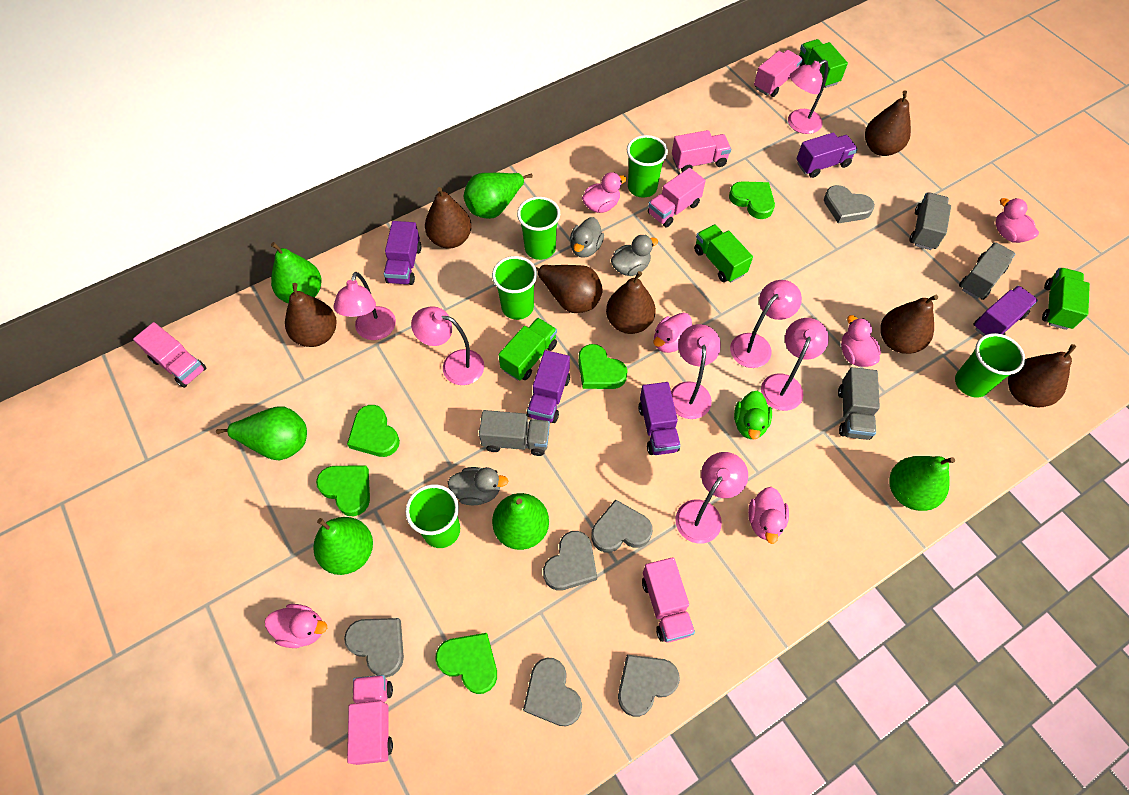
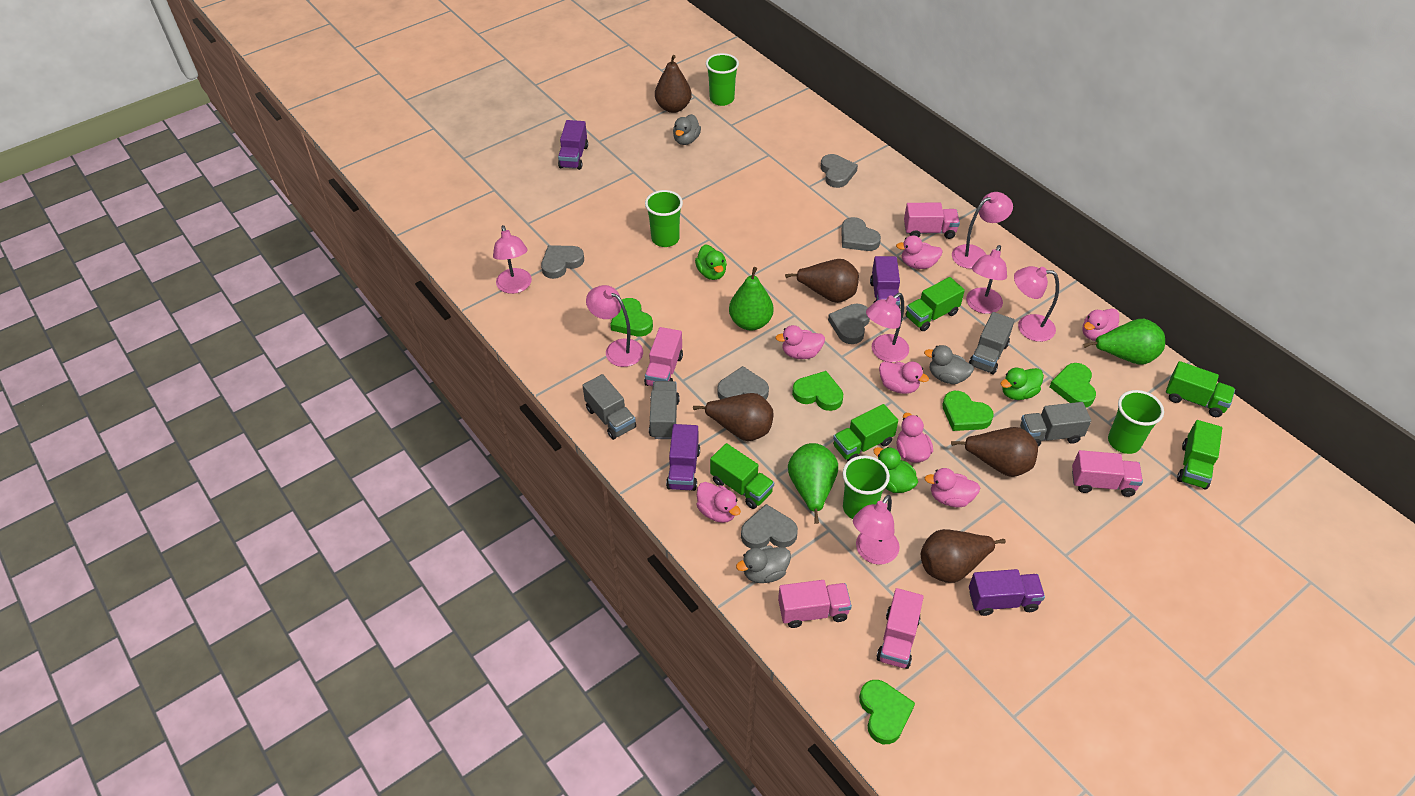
brown pear: [285,283,337,347] [425,187,472,248] [536,265,603,313] [606,271,656,334] [865,90,911,156] [880,295,938,354] [1008,344,1077,407] = 7 -> [655,55,692,113] [693,393,773,441] [785,259,859,303] [921,529,1006,583] [951,427,1038,477] = 5
green cup: [405,484,460,548] [492,256,537,320] [517,197,560,260] [627,135,668,198] [955,333,1025,397] = 5 -> [645,190,683,247] [706,53,739,106] [842,456,890,519] [1108,390,1164,454] = 4
green duck: [734,391,772,439] = 1 -> [695,245,727,280] [873,447,918,493] [1000,368,1044,400] = 3
green pear: [216,406,307,461] [271,242,322,303] [313,517,373,575] [464,173,533,219] [492,493,549,550] [889,456,955,511] = 6 -> [729,267,774,330] [788,443,838,524] [1083,319,1165,364] = 3
green truck: [498,318,557,380] [694,224,753,282] [799,39,848,88] [1042,267,1090,330] = 4 -> [710,443,774,509] [833,404,898,461] [905,277,965,331] [1166,361,1235,417] [1177,420,1222,489] = 5
pink duck: [265,604,327,648] [582,172,627,213] [654,312,692,353] [748,487,789,544] [841,315,881,367] [995,198,1039,243] = 6 -> [696,482,741,523] [775,325,825,359] [879,361,929,394] [896,235,943,269] [896,413,933,463] [924,468,980,507] [1082,308,1119,341] = 7
pink truck: [133,322,206,388] [347,675,393,765] [642,557,695,643] [648,168,706,227] [672,130,731,172] [754,50,803,97] = 6 -> [644,327,683,386] [778,580,852,628] [877,588,924,669] [904,203,960,239] [1072,450,1143,497] = 5
purple truck: [384,221,422,285] [527,350,570,423] [638,382,681,455] [796,132,858,178] [973,286,1038,336] = 5 -> [558,120,588,170] [666,424,700,491] [870,256,901,308] [969,569,1045,616] = 4

